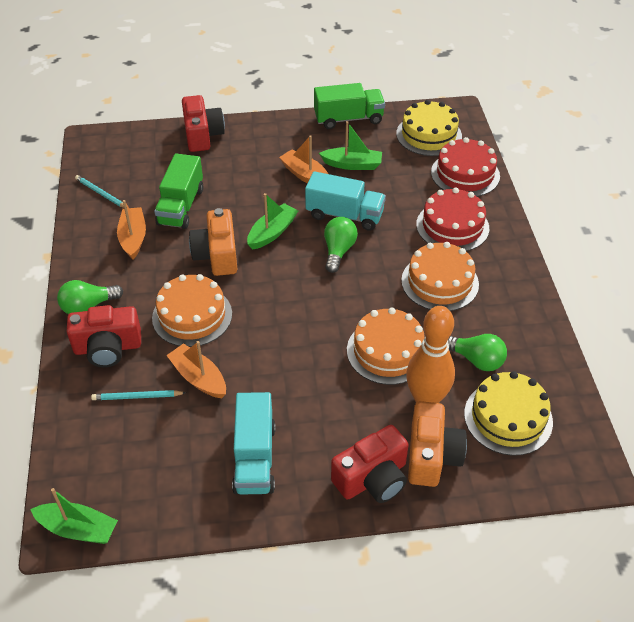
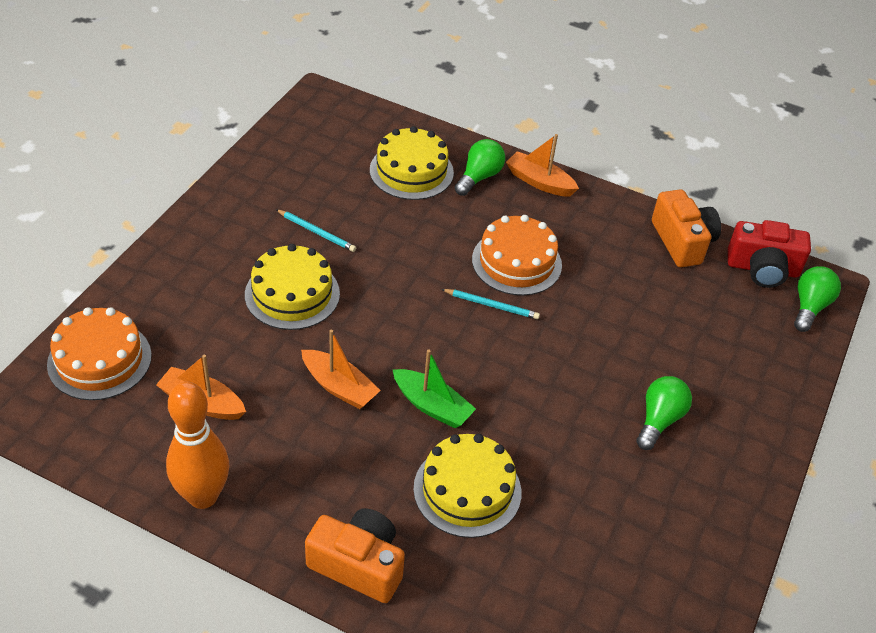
green boat: [30,488,118,544] [247,193,298,249] [319,121,382,170] = 3 -> [393,349,476,428] = 1
green truck: [154,154,203,229] [314,83,385,129] = 2 -> none = 0
orange cake: [152,274,232,347] [347,308,425,385] [401,242,479,311] = 3 -> [47,307,152,400] [472,215,562,296] = 2
red cake: [416,187,489,251] [431,137,500,197] = 2 -> none = 0
red camera: [67,305,141,367] [182,95,225,152] [331,425,409,503] = 3 -> [728,220,811,288] = 1
turquoise truck: [232,392,276,495] [305,171,386,231] = 2 -> none = 0
yellow cake: [396,100,462,156] [464,371,553,456] = 2 -> [245,244,340,330] [370,126,454,200] [413,434,521,538] = 3

